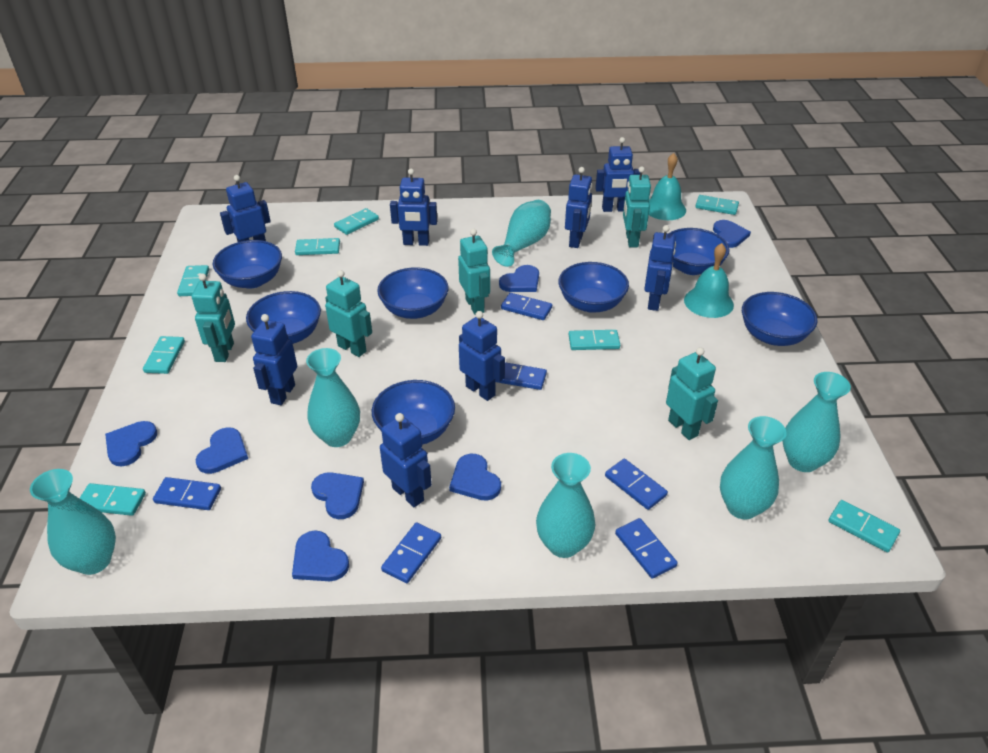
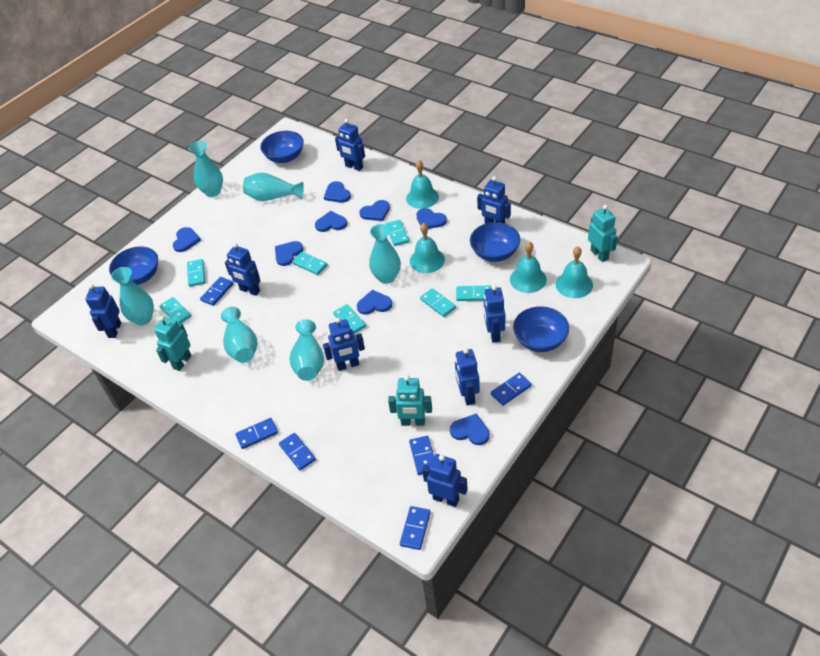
blue bowl: [213,240,282,289] [246,291,321,344] [372,380,455,445] [377,267,448,319] [558,262,629,313] [668,228,730,275] [742,292,817,346] = 7 -> [109,246,158,285] [260,131,304,163] [470,222,520,262] [513,306,569,352] = 4
blue heart: [105,421,157,467] [196,427,248,474] [292,530,349,581] [311,472,364,519] [449,454,501,500] [499,265,539,292] [713,220,751,248] = 7 -> [173,227,201,252] [275,241,303,266] [315,211,347,232] [324,181,351,203] [357,290,392,315] [359,200,390,221] [416,208,447,229] [450,413,490,445] = 8
turquoise bell: [649,153,686,220] [684,243,734,318] = 2 -> [406,160,439,209] [410,223,445,273] [510,241,547,293] [556,246,593,298] = 4
turquoise domino: [80,483,146,516] [143,336,185,374] [177,265,209,296] [295,238,340,255] [334,208,379,235] [569,330,620,350] [695,195,739,215] [828,500,900,552] = 8 -> [159,297,191,323] [187,259,205,287] [292,252,327,275] [333,304,366,333] [385,220,409,246] [420,288,456,317] [456,286,491,301] = 7
turquoise robot: [192,273,235,362] [325,270,372,357] [458,229,490,314] [623,166,651,247] [666,347,718,440] = 5 -> [154,316,191,371] [388,375,432,426] [588,205,618,262] = 3

